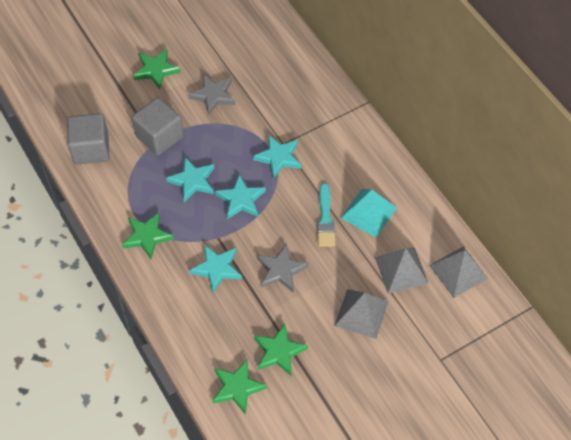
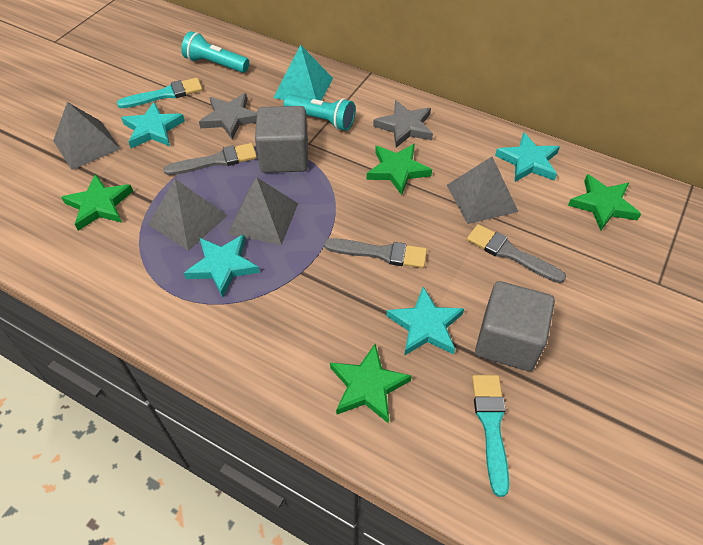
grey brush: none = 0 -> [163,143,257,175] [324,238,427,268] [467,224,566,283] = 3
grey pyramid: [334,289,389,339] [375,247,428,293] [429,247,488,298] = 3 -> [53,102,121,170] [148,179,228,251] [228,177,298,245] [447,156,518,224] = 4
turquoise brush: [317,183,335,247] = 1 -> [117,78,203,108] [472,375,509,497] = 2
turquoise flashlight: none = 0 -> [181,31,249,73] [283,94,355,131] = 2

